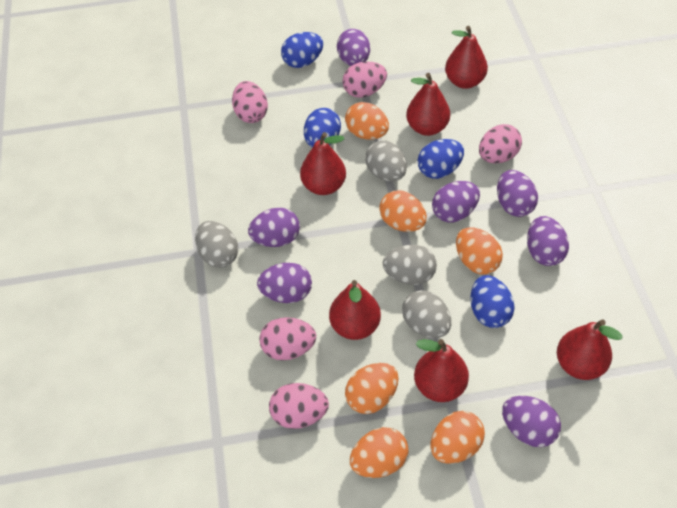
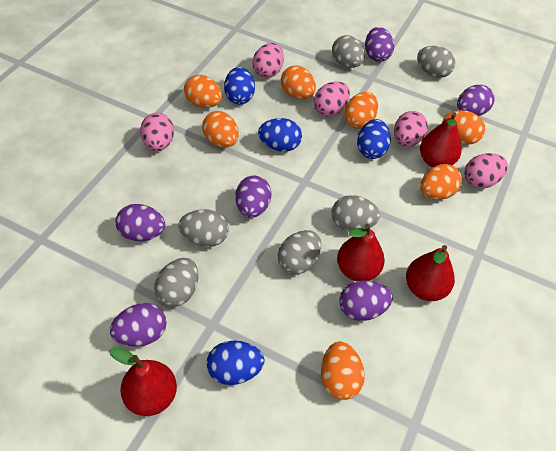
grey egg: [195,221,238,268] [365,140,407,181] [383,245,437,285] [402,290,451,338] = 4 -> [154,258,198,307] [178,209,228,247] [278,230,321,274] [331,195,380,231] [332,35,365,68] [417,46,455,78] = 6
orange egg: [345,102,389,139] [345,363,399,414] [350,427,409,478] [379,190,427,232] [430,411,485,464] [456,227,503,274] = 6 -> [184,75,222,108] [202,111,239,148] [281,66,316,99] [321,341,365,400] [344,92,378,129] [420,164,462,200] [443,110,485,144] = 7
purple egg: [248,208,300,247] [257,263,312,303] [337,29,370,66] [432,181,480,222] [497,170,538,217] [502,396,561,447] [527,216,569,266] = 7 -> [110,303,167,347] [115,204,165,241] [236,176,271,218] [339,280,393,321] [365,27,394,62] [457,85,495,116] = 6
red pear: [300,132,346,195] [329,280,381,340] [406,73,450,136] [414,339,469,402] [445,26,488,89] [557,319,623,380] = 6 -> [109,347,177,416] [337,224,385,281] [406,245,455,301] [420,112,461,167] = 4

